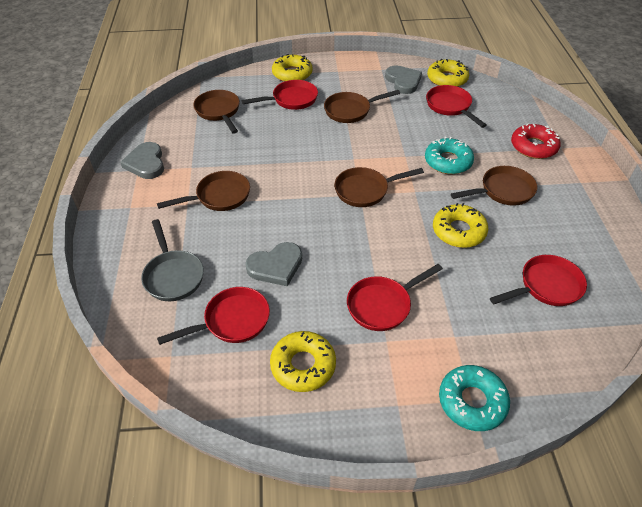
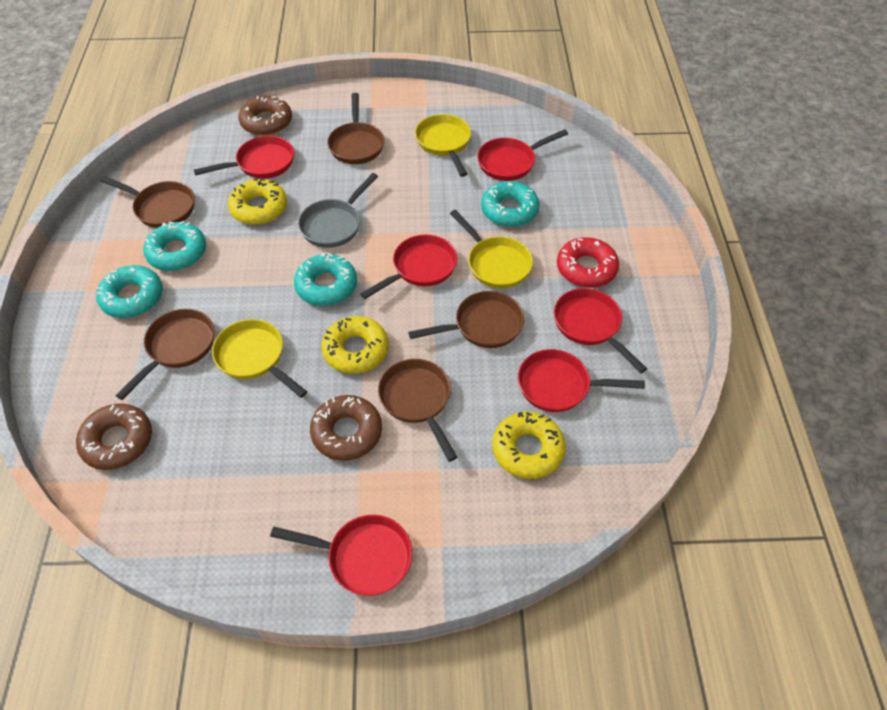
brown donut: none = 0 -> [76,403,152,470] [238,96,292,136] [310,395,382,461] = 3
grey heart: [120,142,164,179] [245,242,302,287] [385,65,422,94] = 3 -> none = 0
red pan: [157,287,270,345] [242,80,318,110] [347,264,443,331] [426,85,487,128] [490,255,587,306] = 5 -> [194,136,294,179] [270,515,412,596] [360,235,458,299] [477,129,568,181] [518,349,645,412] [554,288,647,373] = 6
turquoise donut: [425,137,474,174] [439,365,510,431] = 2 -> [96,265,163,318] [143,221,206,271] [294,253,357,306] [481,181,539,227] = 4
yellow donut: [270,331,336,392] [272,54,313,82] [427,59,469,87] [433,203,488,248] = 4 -> [228,177,287,225] [321,316,389,374] [492,412,566,479] = 3
yellow pan: none = 0 -> [212,319,307,398] [415,114,471,177] [450,210,533,289] = 3

